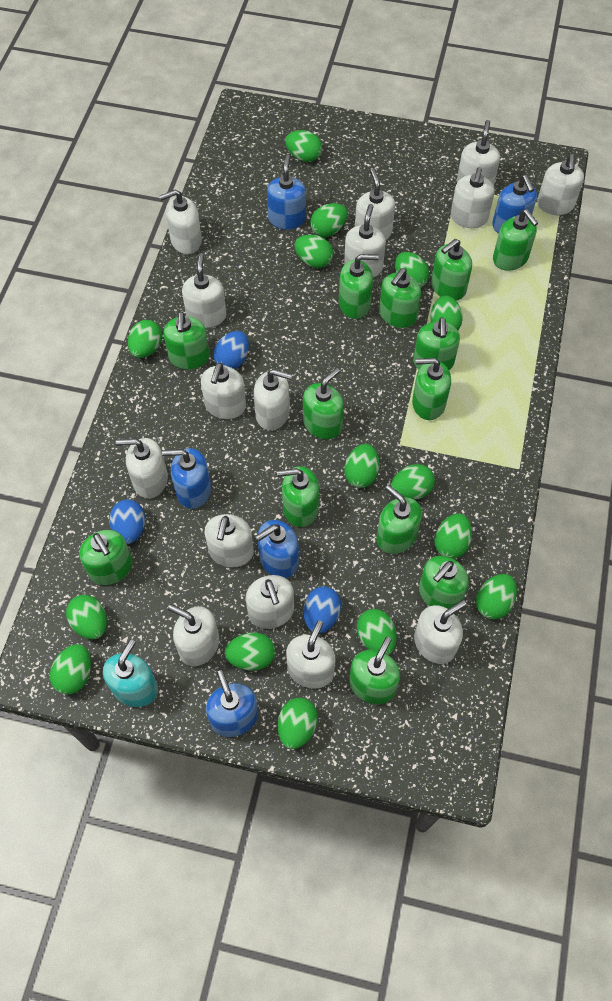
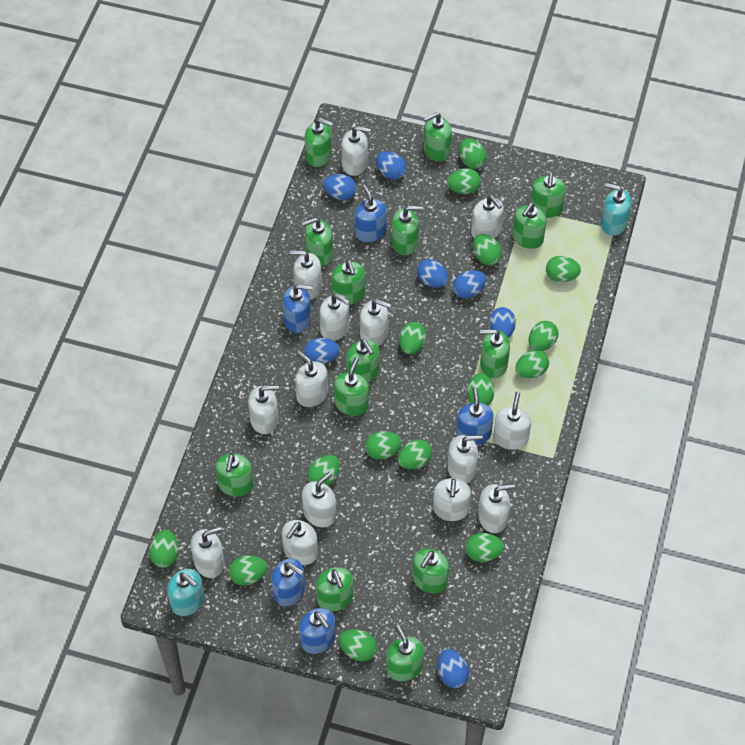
blue egg: [109,499,145,544] [213,331,249,369] [303,586,341,633] = 3 -> [304,338,340,364] [323,174,357,200] [376,151,407,180] [417,259,448,288] [437,649,469,688] [453,270,486,298] [489,307,516,338] = 7
green soap dispenser: [79,530,133,585] [163,312,210,370] [277,466,319,527] [303,368,344,439] [339,254,379,319] [349,637,400,704] [376,485,422,554] [379,268,421,328] [412,358,451,420] [413,317,460,370] [419,556,469,609] [431,239,472,301] [493,209,538,271] = 13 -> [215,453,254,496] [302,218,333,266] [305,118,333,167] [316,567,353,612] [331,260,365,304] [334,358,369,416] [346,339,380,383] [386,625,424,681] [391,206,422,255] [412,548,449,593] [423,113,452,161] [480,330,510,378] [512,203,547,249] [530,173,566,218] = 14
turquoise soap dispenser: [103,639,158,707] = 1 -> [167,569,204,616] [601,183,632,236] = 2
white soap dispenser: [116,438,168,498] [159,190,202,254] [168,604,219,666] [182,253,226,328] [201,363,246,419] [204,514,254,567] [245,575,294,629] [253,369,292,430] [286,620,335,689] [344,204,386,277] [355,169,395,240] [414,600,467,664] [451,167,494,228] [457,120,500,186] [537,154,584,215] = 15 -> [191,526,224,578] [248,385,279,434] [282,520,318,565] [290,250,322,300] [295,351,328,407] [302,472,336,527] [319,294,350,341] [341,126,371,176] [360,299,391,346] [433,478,471,521] [447,435,483,483] [471,195,504,239] [478,484,515,533] [493,392,531,450] = 14

